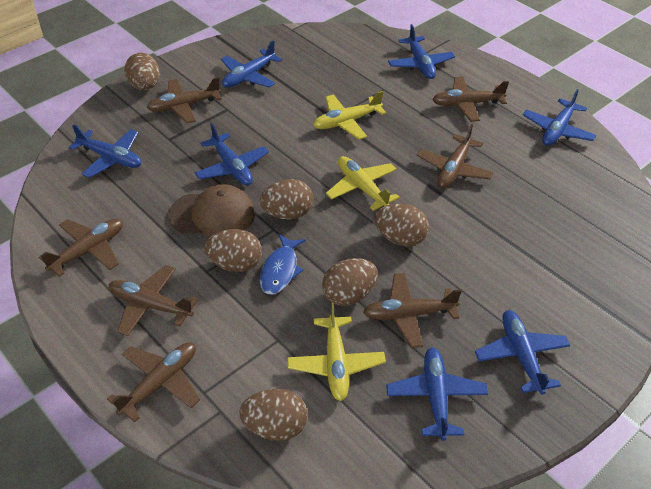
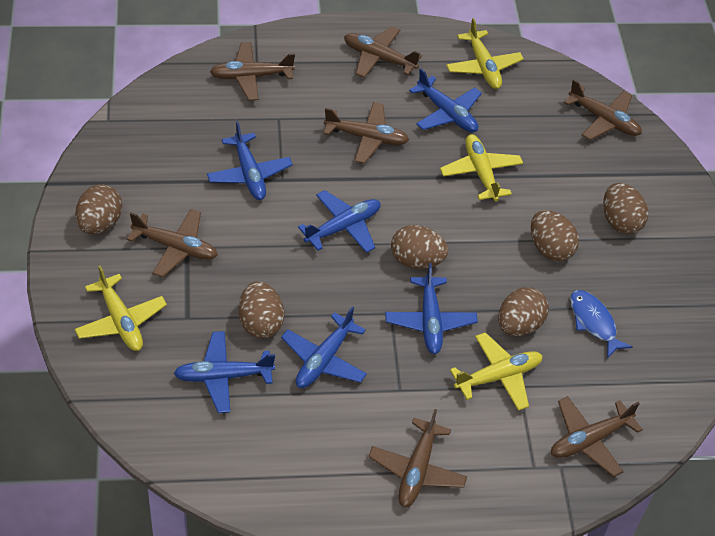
blue plane: [69,124,142,178] [195,124,269,186] [221,40,282,88] [386,348,488,441] [388,24,455,79] [475,310,570,395] [523,89,596,146] = 7 -> [174,331,275,413] [207,121,293,200] [281,307,367,388] [298,190,381,253] [385,263,478,354] [409,69,482,132] = 6
brown cap: [169,184,255,237] = 1 -> none = 0
yellow plane: [287,302,386,401] [313,91,386,140] [326,156,400,211] = 3 -> [75,266,167,351] [440,134,523,201] [446,18,524,89] [450,332,543,411] = 4

